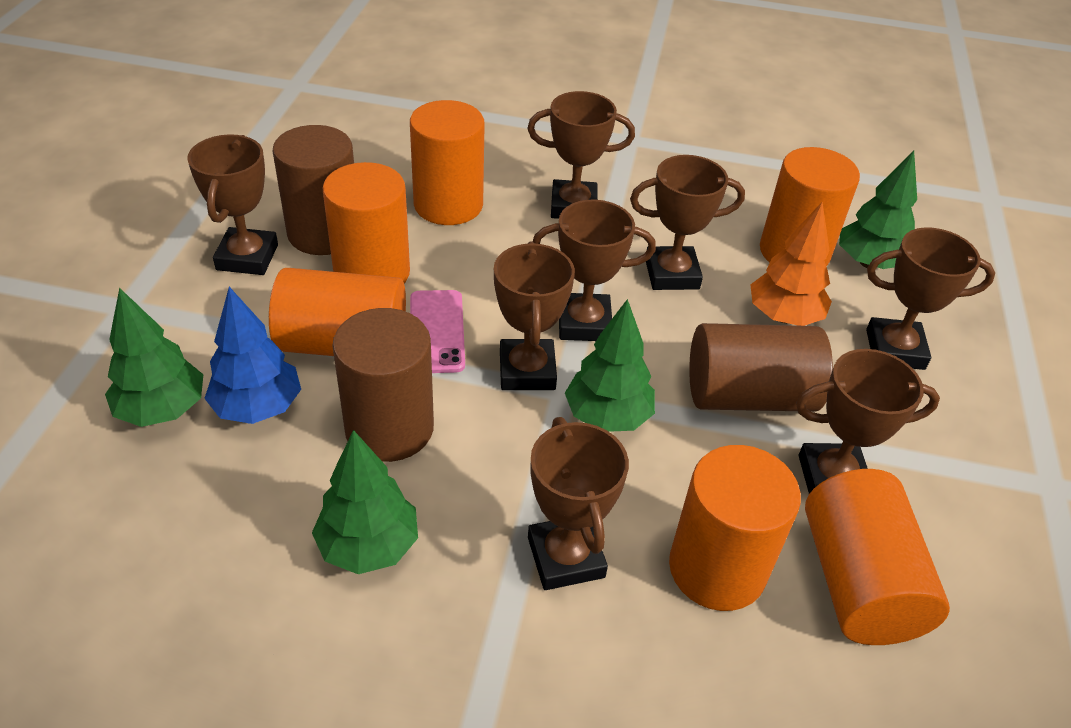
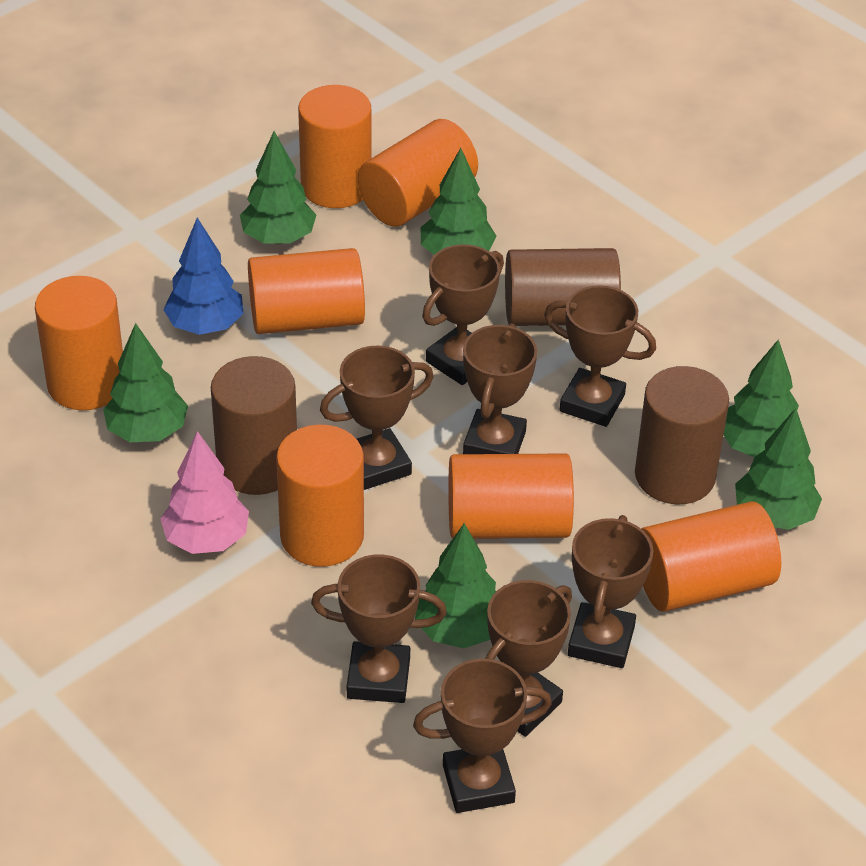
green tree: [105,288,204,427] [312,430,418,574] [565,299,655,432] [839,151,917,269] = 4 -> [103,323,188,442] [240,131,316,244] [415,523,496,648] [421,148,497,255] [724,339,799,457] [735,408,822,530] = 6
orange cylinder: [269,268,406,356] [323,162,410,284] [410,100,485,225] [669,445,801,611] [760,147,860,266] [805,469,950,645] = 6 -> [35,276,123,410] [248,248,365,334] [276,425,364,567] [298,85,372,208] [358,119,478,227] [448,453,574,539] [641,501,781,612] = 7
orange tree: [750,201,832,326] = 1 -> none = 0
pink phone: [410,290,465,373] = 1 -> none = 0
pink tree: none = 0 -> [160,431,249,554] = 1

